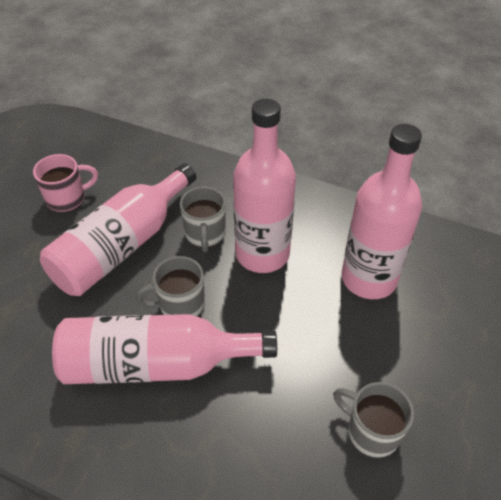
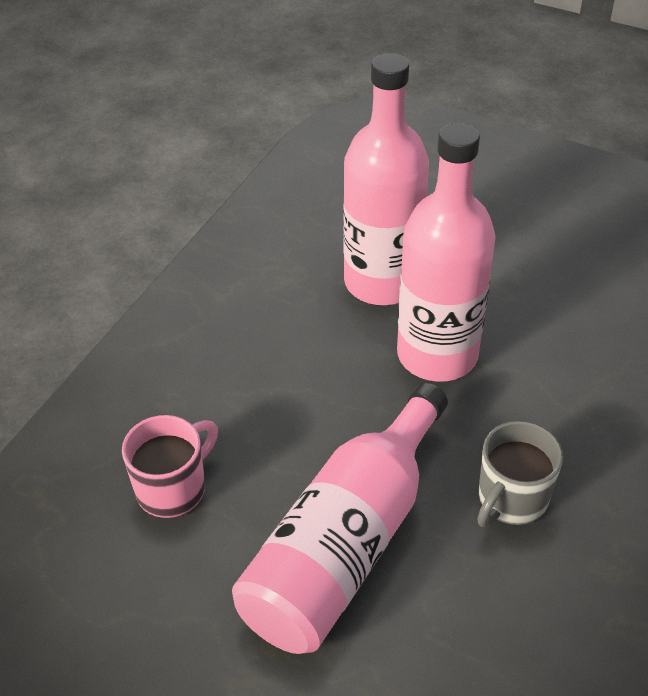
grey mug: [136,256,205,316] [180,187,226,252] [333,382,414,458] = 3 -> [477,421,563,527] = 1
pink bottle: [40,163,196,296] [52,314,277,384] [233,99,296,273] [342,124,422,299] = 4 -> [232,383,448,654] [343,53,429,305] [397,122,496,382] = 3

